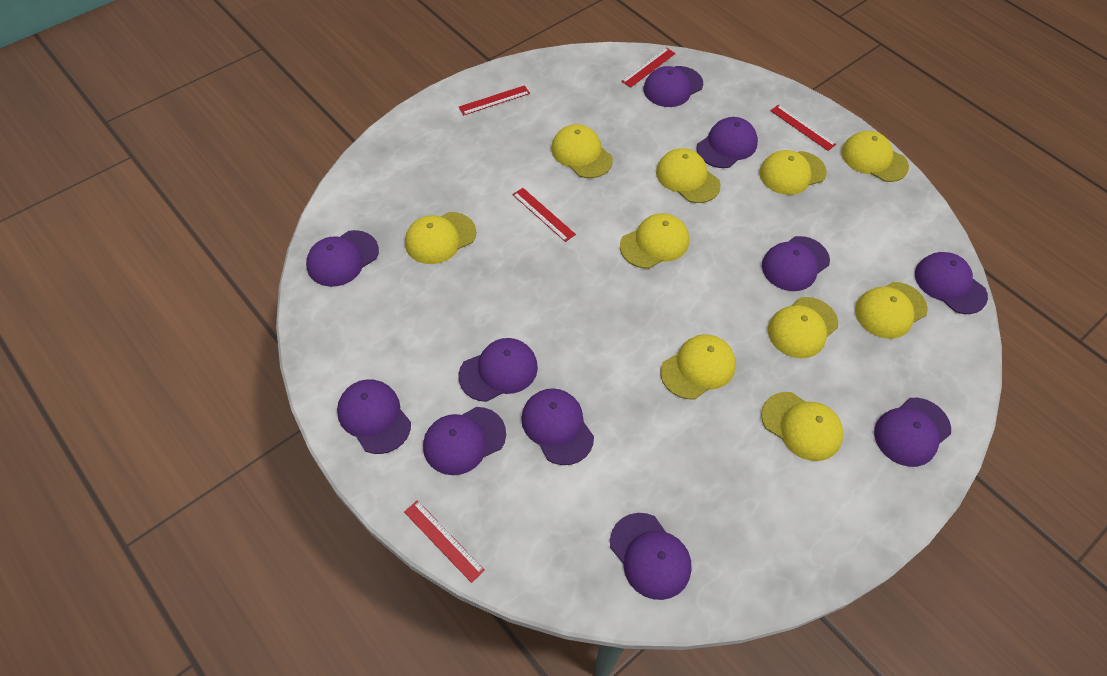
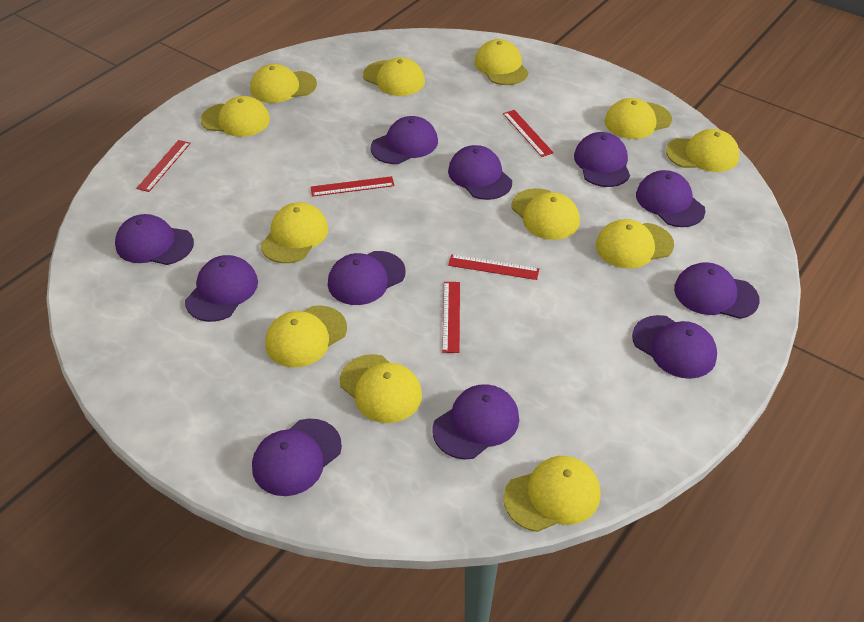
yellow cap: [405,212,476,264] [551,124,613,178] [620,213,689,269] [656,148,721,203] [660,334,736,399] [759,150,827,195] [761,392,844,461] [768,297,838,358] [841,131,909,182] [855,282,928,339] = 10 -> [201,96,270,137] [250,64,317,103] [261,202,328,263] [265,305,347,367] [340,354,422,423] [363,57,425,96] [475,39,529,85] [504,456,601,532] [512,188,580,240] [596,219,674,269] [605,98,672,139] [666,129,739,172] = 12

